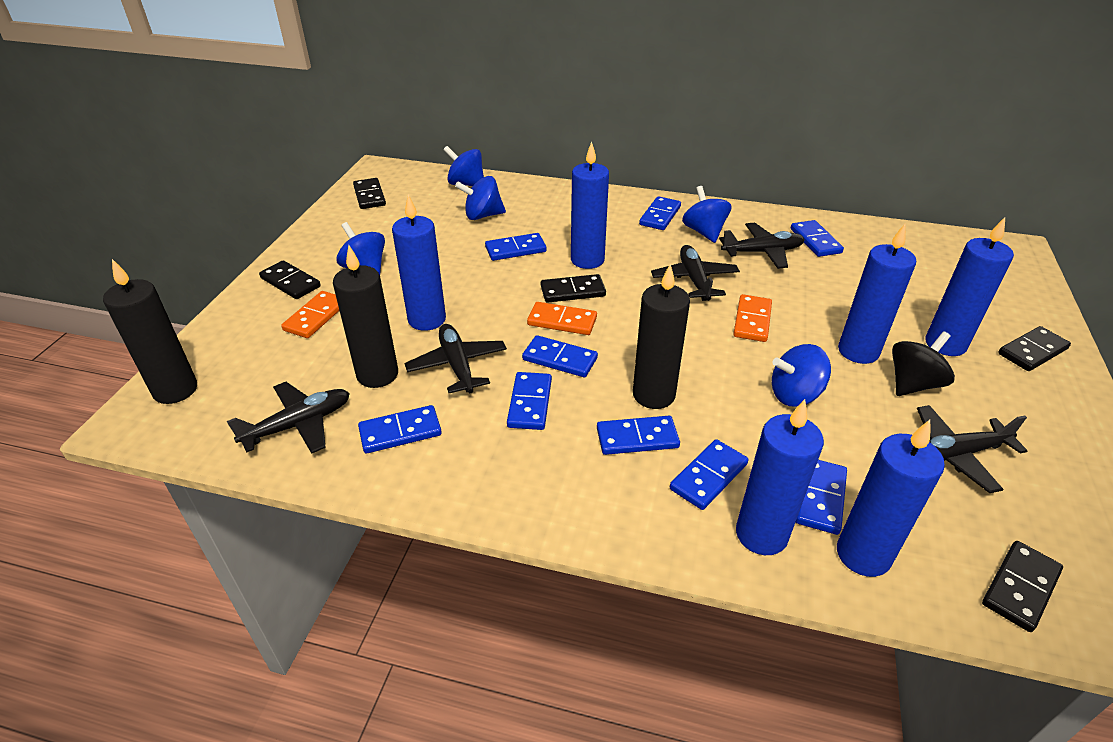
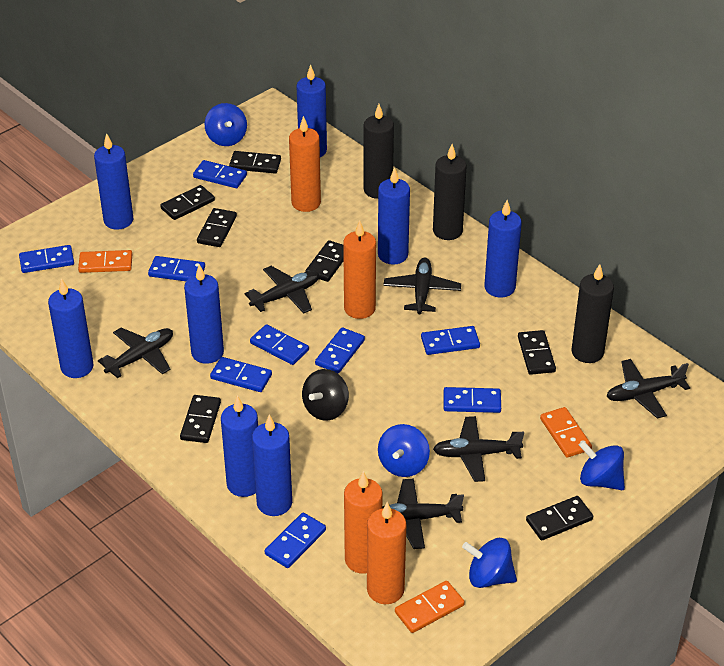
black domino: [259,260,321,299] [353,178,386,209] [541,274,606,303] [982,541,1063,632] [998,326,1071,371] = 5 -> [160,185,215,220] [180,395,221,443] [197,208,237,247] [229,151,281,174] [305,240,344,282] [518,330,556,375] [526,496,593,540] = 7
black plane: [227,382,350,454] [405,324,507,393] [651,245,740,301] [719,222,805,269] [917,405,1027,493] = 5 -> [98,328,173,378] [245,266,319,314] [382,478,464,549] [383,258,461,314] [433,416,524,482] [607,359,690,419] = 6
blue candle: [392,195,446,331] [571,141,609,269] [736,399,824,555] [837,420,945,577] [838,224,916,364] [925,217,1014,356] = 6 -> [48,278,94,378] [94,133,133,230] [184,264,224,364] [221,395,258,497] [252,414,292,516] [296,64,327,157] [378,167,410,265] [484,200,522,298] = 8
blue spinning top: [336,222,385,275] [443,146,484,186] [455,176,506,220] [682,186,732,243] [772,344,831,406] = 5 -> [204,103,247,146] [378,424,430,477] [462,538,517,588] [579,440,625,490] = 4
orange candle: none = 0 -> [289,116,321,212] [343,221,376,319] [344,471,383,574] [367,502,406,604] = 4

